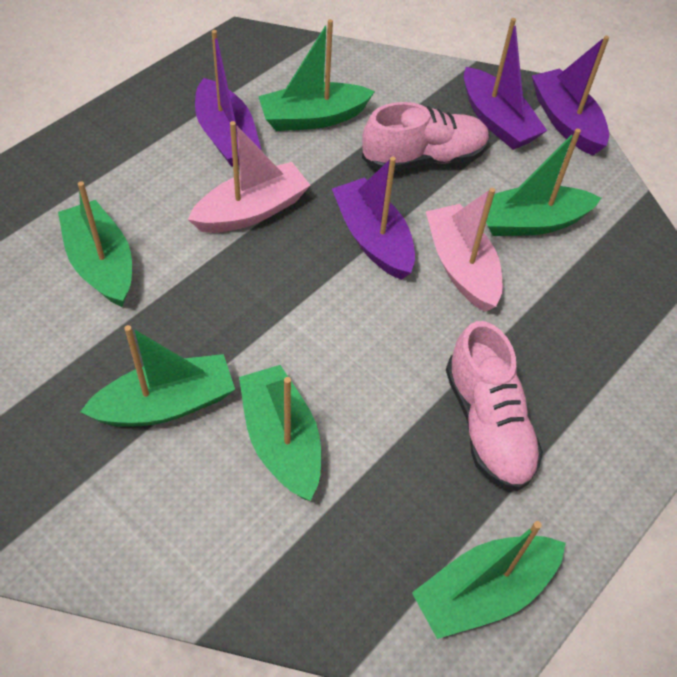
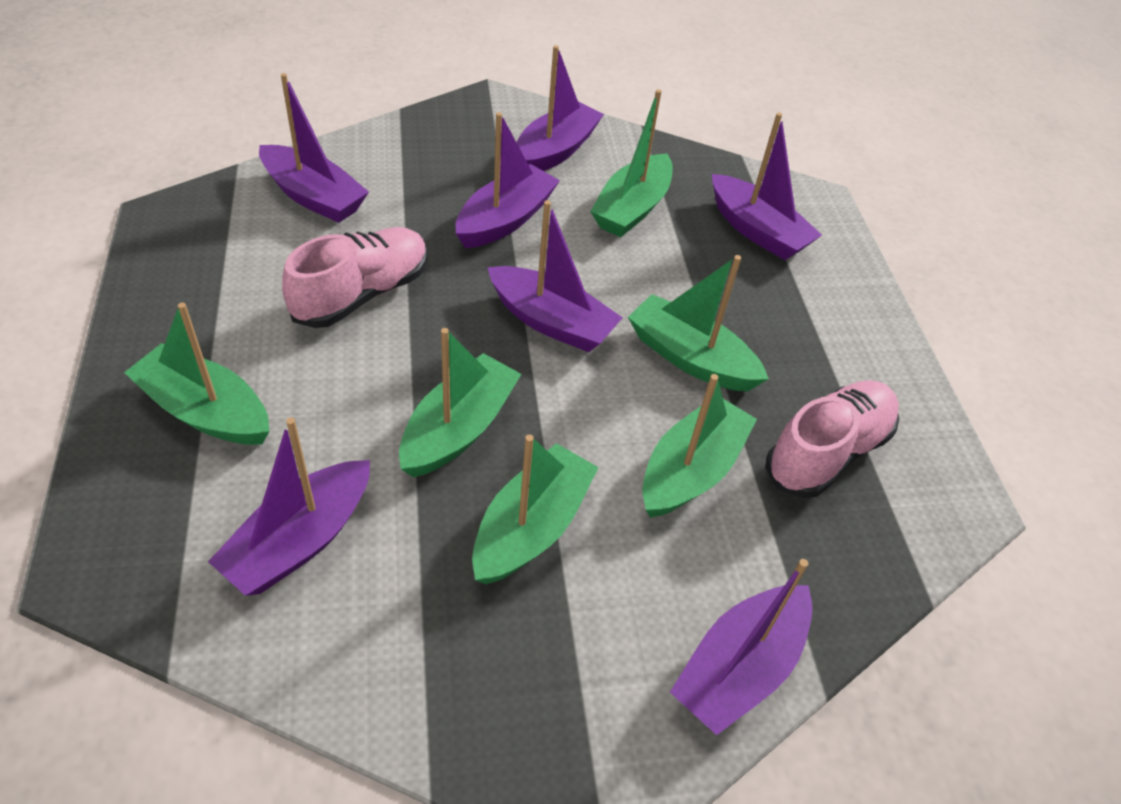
pink boat: [187,121,310,233] [426,188,502,312] = 2 -> none = 0
purple boat: [195,30,262,167] [332,157,415,280] [464,18,547,150] [532,36,609,155] = 4 -> [208,417,370,596] [259,73,369,223] [455,112,560,248] [487,200,623,352] [517,45,604,171] [670,559,813,735] [712,113,822,260] = 7

